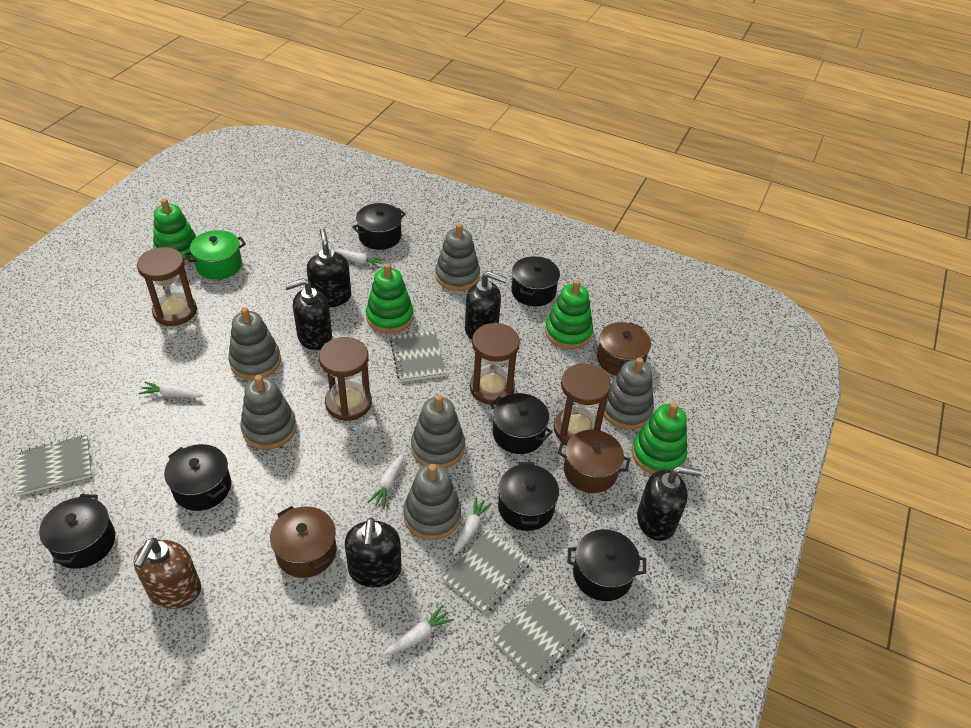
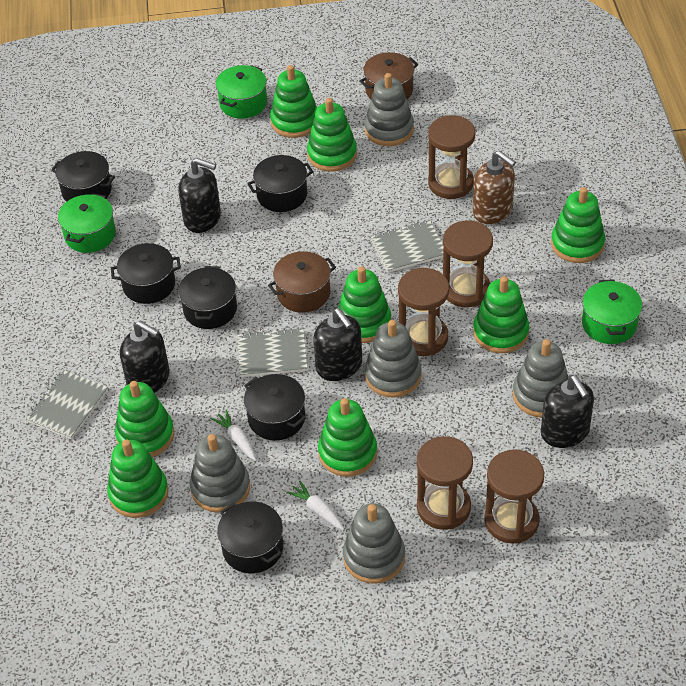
black pot: [39,494,115,569] [164,444,231,511] [352,203,406,250] [490,393,552,454] [498,462,559,531] [511,256,560,306] [567,529,646,601] = 7 -> [51,151,115,202] [111,243,181,304] [178,266,237,329] [217,502,283,574] [244,374,306,441] [247,155,313,212] = 6
black soap dispenser: [285,278,332,350] [307,228,351,307] [345,518,402,587] [465,271,507,339] [637,466,702,541] = 5 -> [120,321,170,393] [178,158,221,233] [313,308,362,381] [541,375,594,448] = 4
brown hourglass: [137,247,197,326] [319,337,372,421] [470,323,520,405] [553,363,611,442] = 4 -> [398,268,449,356] [417,436,473,530] [428,116,475,199] [443,221,493,307] [484,449,544,544] = 5
brown pot: [270,506,336,578] [558,430,630,493] [597,322,651,376] = 3 -> [268,251,336,313] [360,52,418,99] = 2
green pot: [185,230,246,280] = 1 -> [58,193,116,253] [216,65,267,119] [582,279,642,344] = 3
green stacking toy: [153,199,197,265] [366,263,413,333] [545,280,593,349] [632,402,687,474] = 4 -> [107,440,168,518] [115,381,174,457] [270,65,317,138] [307,98,357,172] [318,398,377,477] [338,266,391,343] [473,276,529,353] [551,187,605,263] = 8
grey notebook: [15,435,92,496] [390,331,446,382] [442,529,531,613] [492,590,588,682] = 4 -> [26,370,108,439] [237,328,308,377] [371,220,443,273] = 3
grey stacking toy: [228,307,281,380] [240,375,297,450] [403,464,461,540] [411,395,465,468] [435,223,480,291] [604,357,654,430] = 6 -> [190,434,250,513] [343,503,405,584] [365,73,414,146] [365,320,422,398] [513,339,568,418] = 5
white carrot: [138,382,203,398] [334,249,385,268] [367,453,404,508] [383,605,454,655] [453,497,492,555] = 5 -> [211,410,256,461] [286,481,344,530] = 2

